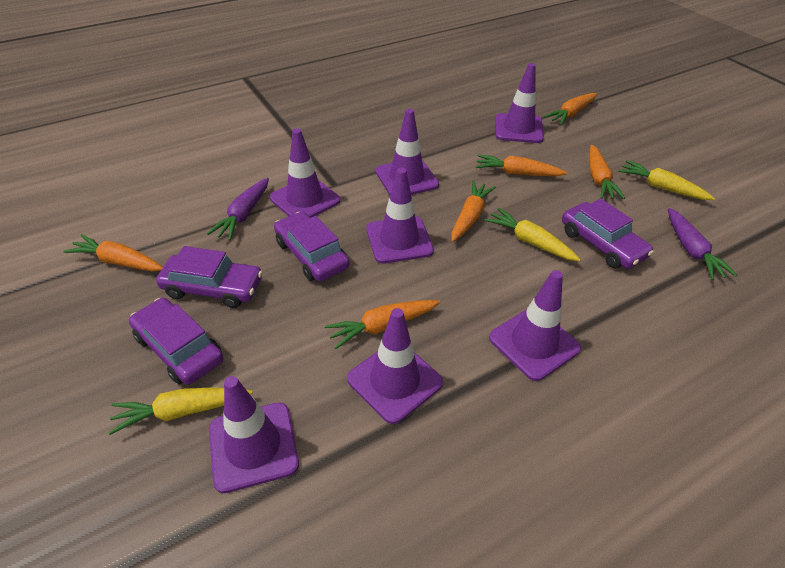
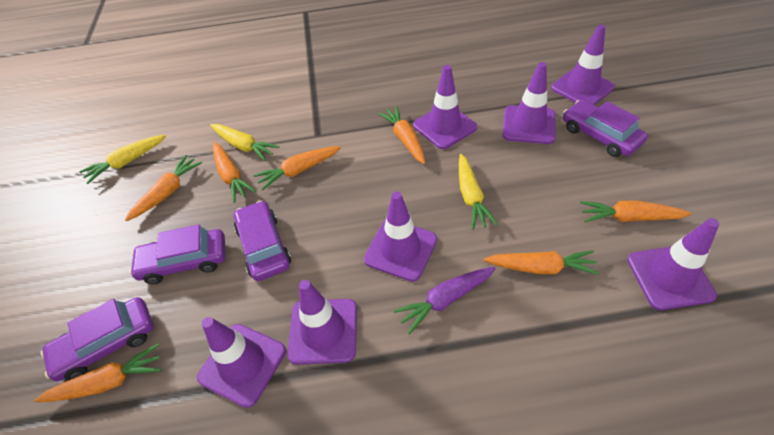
orange carrot: [63,234,163,272] [325,300,440,349] [451,181,496,242] [476,154,567,176] [544,93,597,125] [589,145,625,199] = 6 -> [34,344,161,402] [125,155,202,221] [213,142,256,203] [254,146,341,191] [378,106,425,164] [483,250,600,275] [580,201,692,222] = 7
purple carrot: [207,178,269,240] [668,208,737,280] = 2 -> [394,267,496,334] = 1

